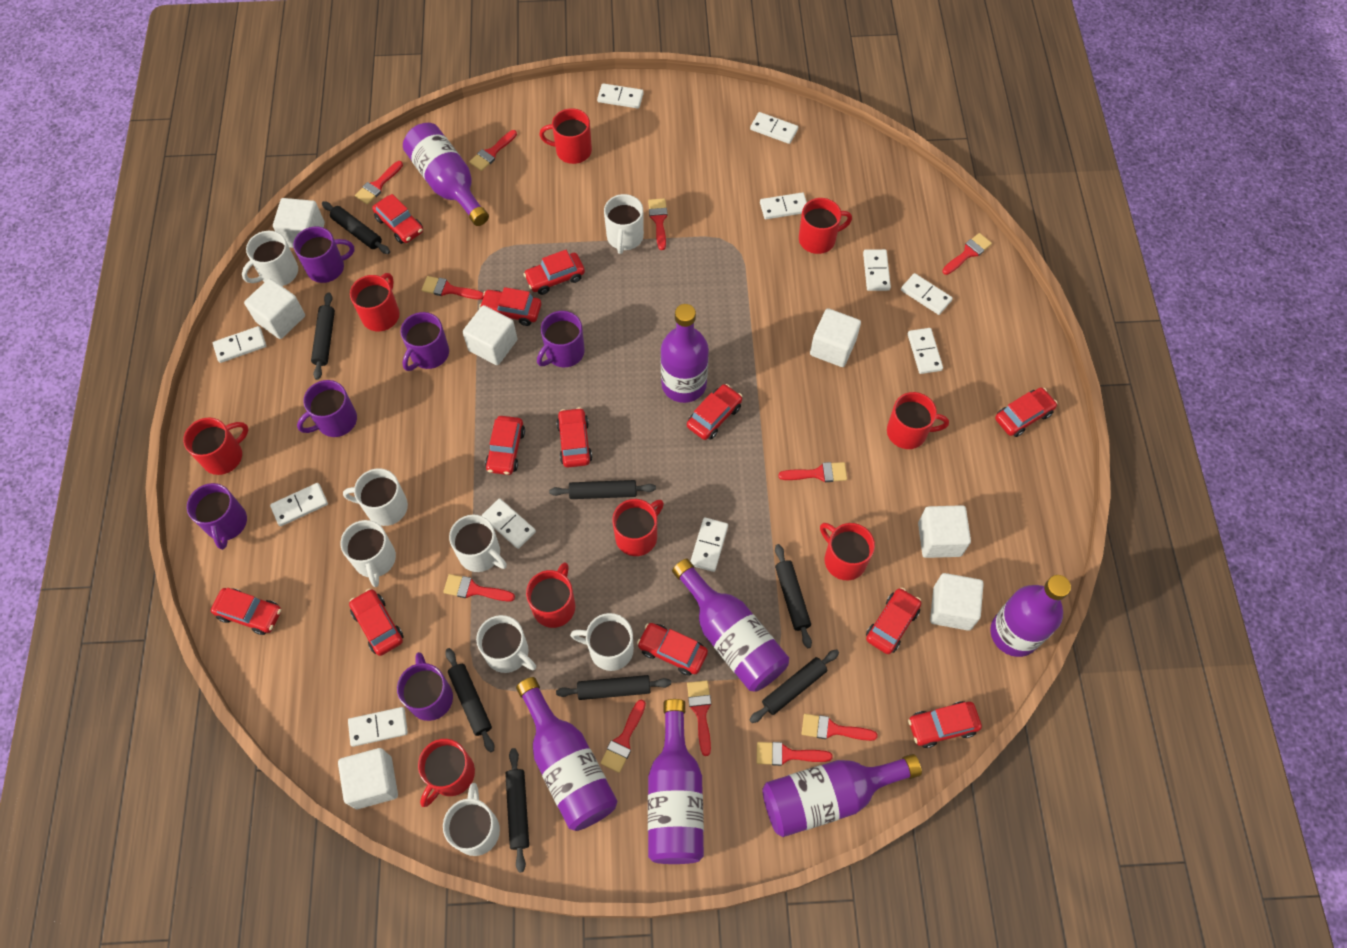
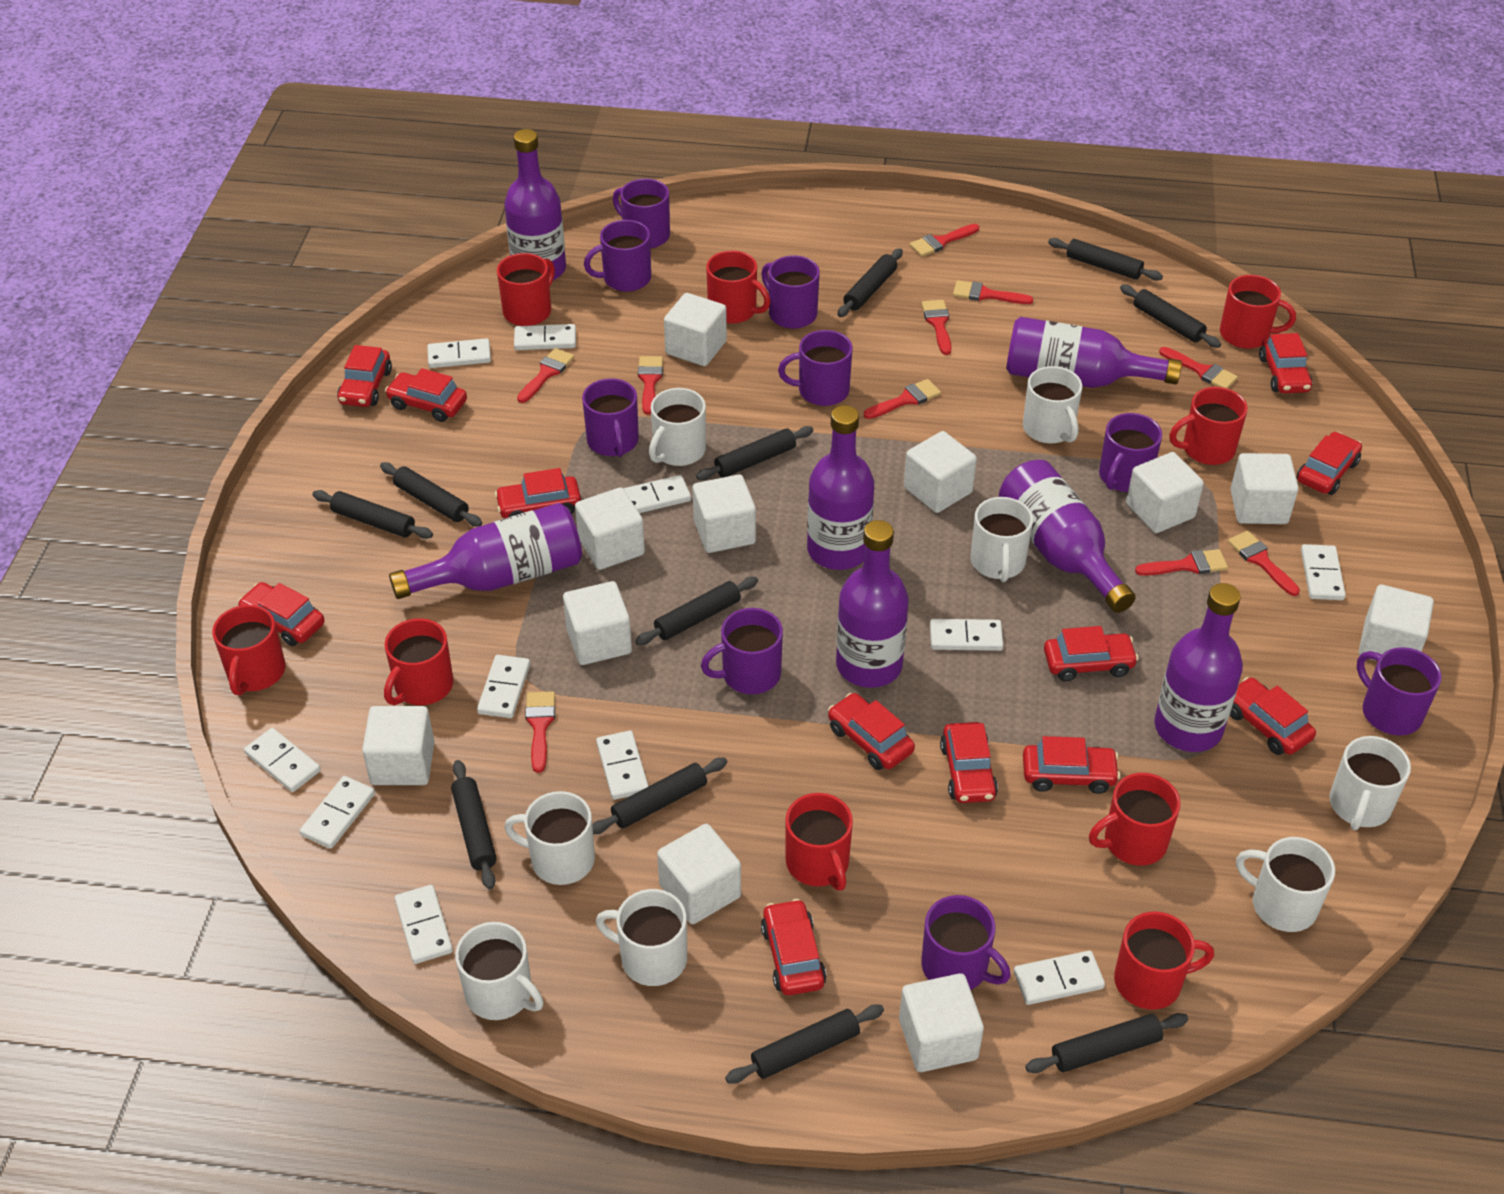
black rolling pin: [311,292,335,380] [322,201,390,254] [445,648,494,753] [505,748,529,872] [549,480,656,499] [556,675,671,700] [750,649,839,723] [775,544,812,648] = 8 -> [312,490,433,539] [380,462,482,527] [451,760,497,890] [592,757,727,834] [635,577,758,645] [696,426,813,480] [725,1004,884,1084] [838,248,903,317] [1025,1013,1188,1073] [1048,238,1163,281] [1120,284,1221,348] = 11
purple mug: [187,483,247,550] [293,227,354,283] [297,380,357,437] [397,652,453,721] [400,312,449,371] [537,311,585,367] = 6 -> [582,378,639,457] [584,220,651,292] [613,179,670,248] [701,608,783,694] [761,255,820,329] [778,330,853,406] [921,895,1011,990] [1099,413,1162,492] [1357,647,1442,735] = 9
red brush: [355,161,403,205] [422,276,484,300] [443,574,515,602] [469,130,517,171] [601,699,646,773] [648,198,668,250] [687,680,711,756] [757,742,833,766] [778,462,847,482] [802,714,878,741] [942,233,992,275] = 11 -> [517,348,574,403] [525,691,555,773] [638,356,663,415] [864,379,941,419] [910,224,979,256] [922,300,952,355] [953,280,1034,304] [1135,549,1228,576] [1159,347,1238,389] [1228,531,1300,596] = 10
white cube: [244,279,305,339] [273,198,325,248] [338,748,398,809] [463,305,517,365] [810,308,861,367] [918,505,971,558] [930,573,984,631] = 7 -> [362,706,435,785] [563,581,632,665] [575,487,645,570] [657,824,741,924] [664,293,727,366] [693,475,756,553] [899,973,984,1072] [904,431,977,513] [1126,452,1204,533] [1230,453,1299,524] [1359,585,1434,661] = 11

